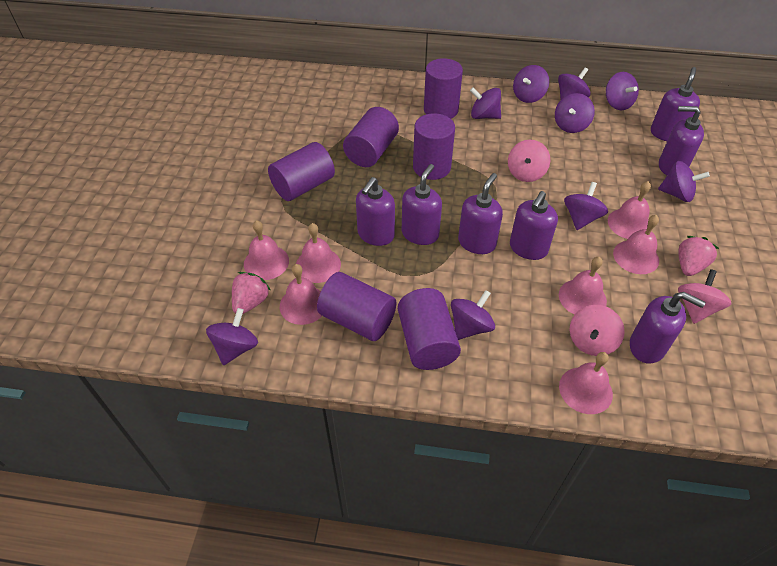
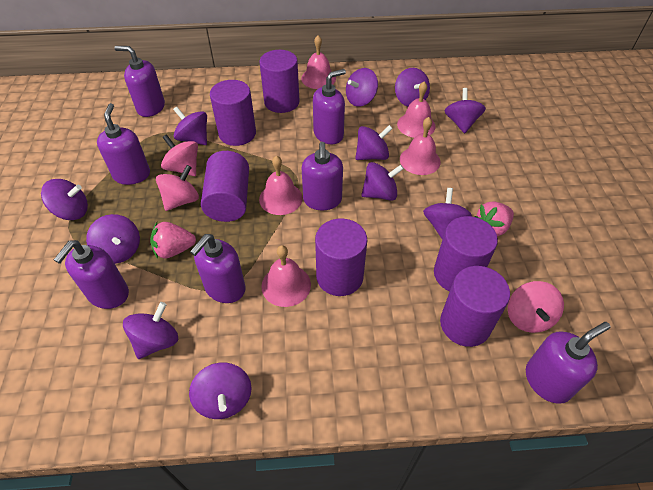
pink bell: [244,220,289,280] [280,264,322,325] [296,223,341,283] [559,257,607,315] [559,352,613,414] [608,181,651,239] [613,215,659,274] = 7 -> [259,156,303,215] [261,245,311,307] [301,35,336,89] [397,82,436,138] [400,117,440,175] = 5
purple spinning top: [206,308,258,365] [451,290,495,340] [470,88,501,119] [513,65,549,103] [555,93,595,133] [558,68,591,100] [564,182,608,230] [606,72,639,110] [658,161,710,202] = 9 -> [41,179,88,220] [86,214,140,264] [123,302,178,359] [173,107,207,145] [189,363,252,419] [346,68,378,107] [355,125,393,160] [361,162,404,201] [395,68,430,107] [423,188,472,239] [445,88,486,133] = 11

